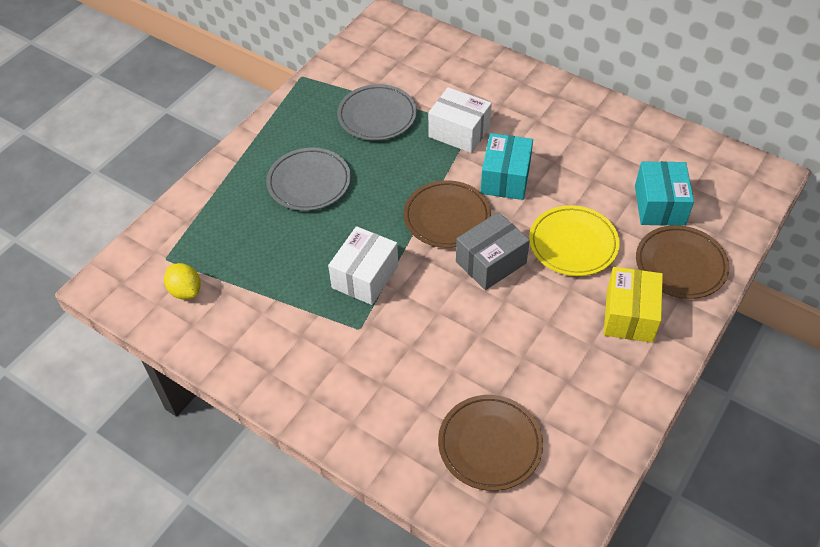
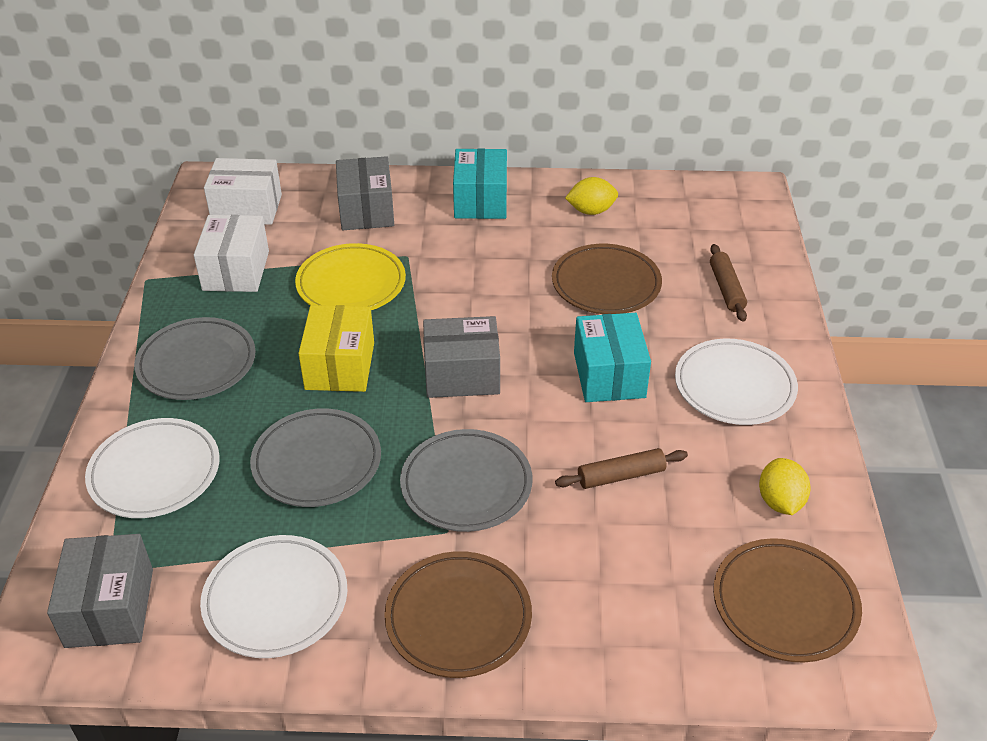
brown rolling pin: none = 0 -> [555,448,688,489] [710,244,747,322] = 2
grey box: [456,212,530,290] = 1 -> [47,534,153,648] [336,156,394,230] [423,316,500,398] = 3
grey plate: [266,148,351,211] [337,84,417,141] = 2 -> [134,317,256,400] [250,408,381,507] [400,429,532,532] = 3
white plate: none = 0 -> [85,418,220,518] [200,535,347,658] [675,339,798,425] = 3
yellow lemon: [164,263,201,300] = 1 -> [565,177,618,215] [759,458,811,515] = 2

